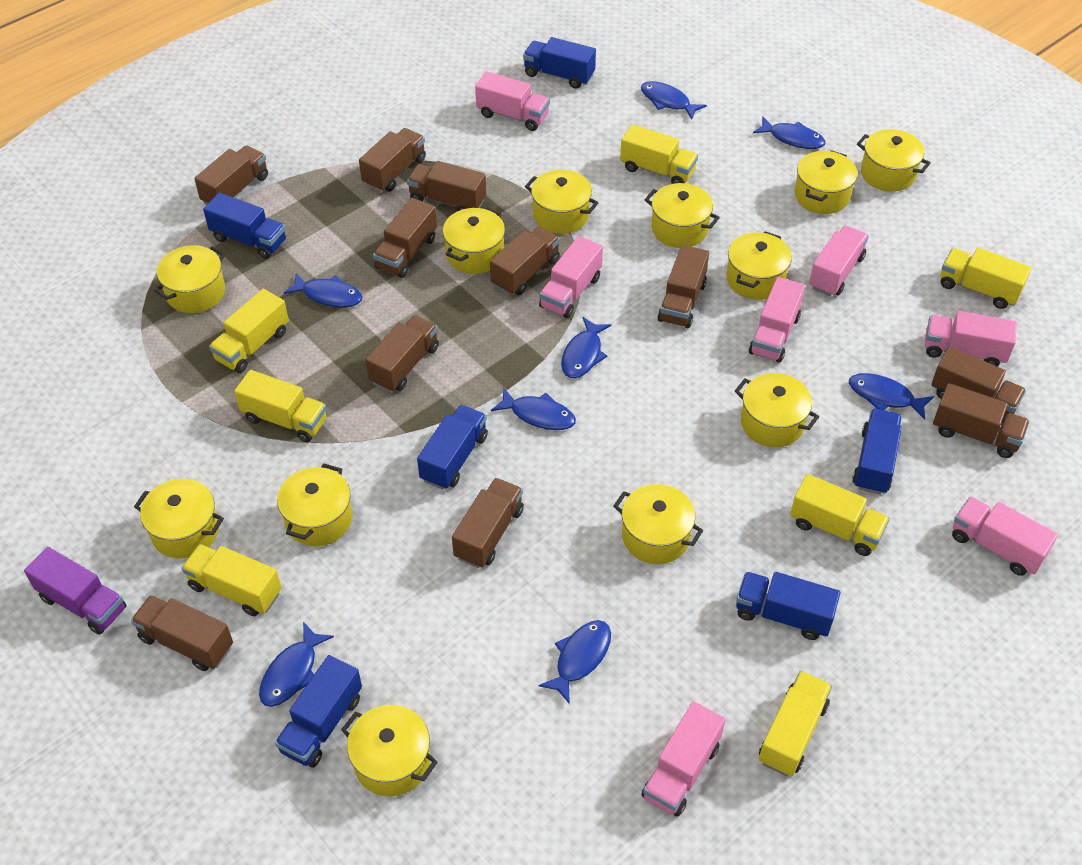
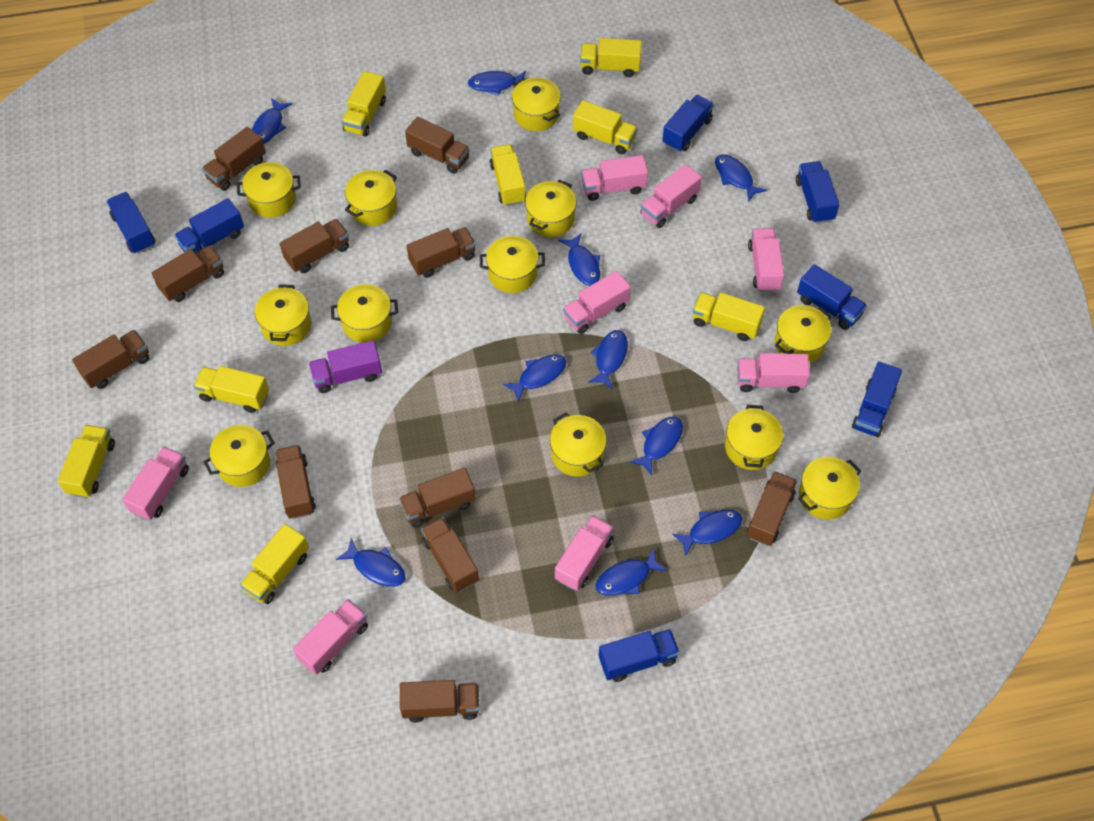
blue fish: [259,622,334,707] [284,273,363,308] [491,388,576,430] [538,620,611,704] [561,317,611,378] [641,81,707,120] [753,117,825,149] [849,373,934,420] = 8 -> [252,98,292,144] [336,538,406,587] [468,71,526,96] [503,354,566,403] [559,233,600,286] [588,330,628,389] [596,548,667,595] [630,416,683,475] [672,510,742,557] [715,154,767,201] = 10
blue truck: [203,193,286,259] [275,655,362,768] [417,405,488,490] [523,37,596,89] [736,572,840,640] [852,408,902,495] = 6 -> [106,192,155,254] [174,198,244,254] [599,629,680,682] [662,95,714,152] [796,161,839,224] [797,264,867,330] [852,361,902,437] = 7
pink truck: [475,71,550,131] [539,236,603,318] [642,701,726,817] [749,277,805,363] [809,226,869,296] [925,311,1017,367] [952,497,1058,576] = 7 -> [122,447,189,520] [293,599,368,675] [555,515,614,591] [563,271,631,334] [581,155,648,201] [640,164,702,228] [737,353,810,393] [748,228,784,292] = 8
yellow truck: [182,544,282,616] [209,289,289,373] [234,370,327,442] [620,124,698,184] [759,671,832,776] [790,474,890,556] [940,248,1032,309] = 7 -> [58,425,115,498] [194,366,269,413] [240,524,309,604] [342,71,386,137] [490,144,526,206] [573,100,638,155] [580,38,642,77] [693,292,765,341] = 8

